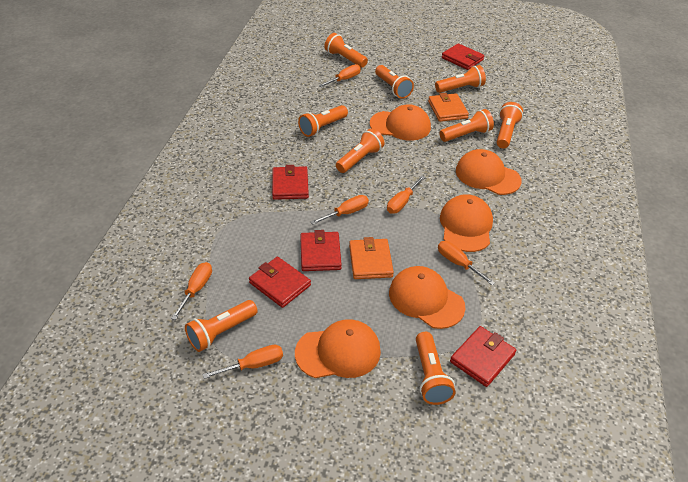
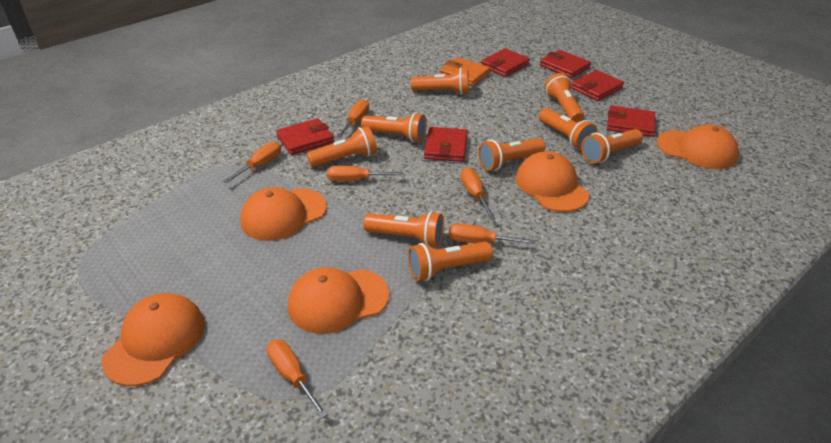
orange wallet: [349,237,394,279] [428,93,469,122] = 2 -> [440,57,490,86] = 1
red wallet: [249,257,311,308] [272,165,309,200] [300,230,342,271] [442,43,484,70] [450,326,516,387] = 5 -> [276,118,334,155] [424,127,468,162] [481,48,530,77] [540,50,591,78] [571,70,624,101] [607,105,656,137] = 6

